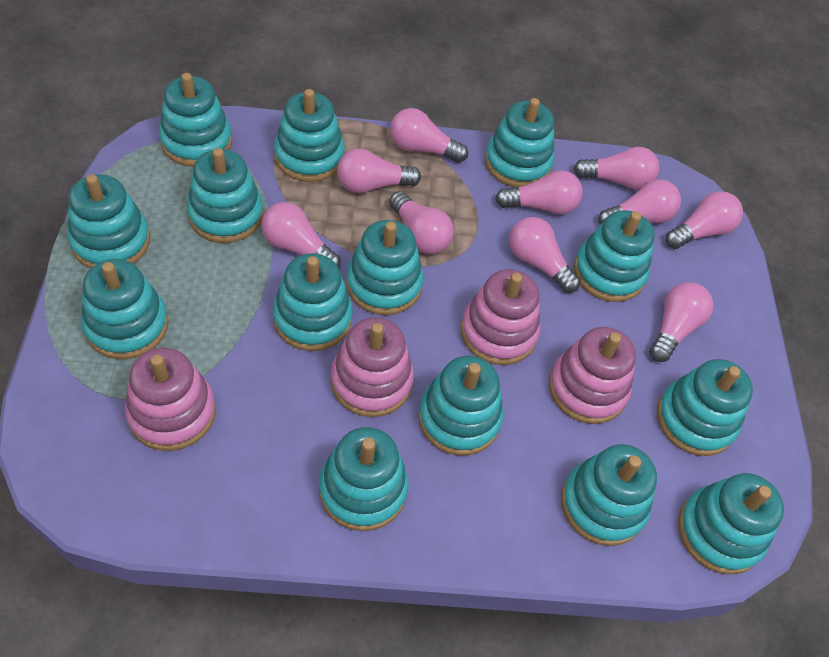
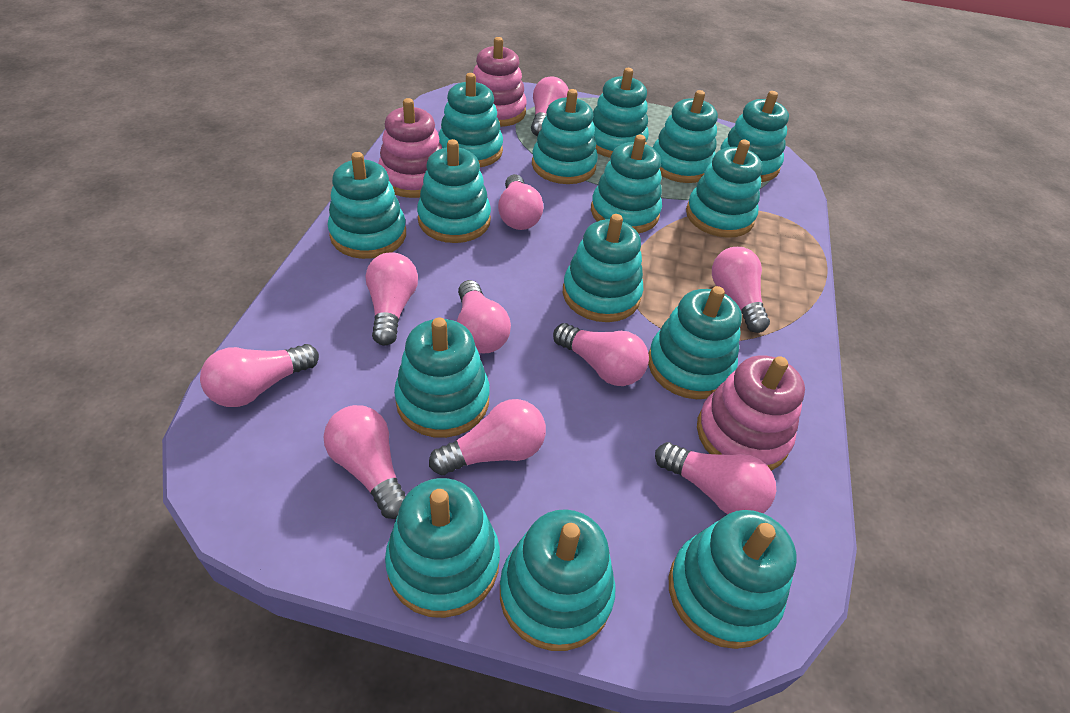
pink stacking toy: [125,347,216,451] [331,317,414,417] [461,269,540,365] [549,327,636,424] = 4 -> [378,98,442,198] [473,37,527,127] [697,355,805,471] = 3
turquoise stacking toy: [68,174,150,268] [81,259,168,359] [159,73,232,167] [187,148,263,243] [272,253,353,351] [274,89,345,182] [319,427,409,531] [346,220,424,315] [418,356,503,456] [485,98,554,187] [561,444,657,546] [574,210,655,302] [657,359,753,456] [678,473,784,575] = 14 -> [328,152,406,259] [385,478,500,618] [394,318,490,438] [417,139,491,243] [439,73,503,167] [500,509,616,651] [532,89,598,184] [563,214,643,322] [591,135,662,234] [592,68,649,158] [648,286,742,399] [653,90,718,183] [669,510,797,649] [686,140,763,238] [720,91,789,182] = 15

